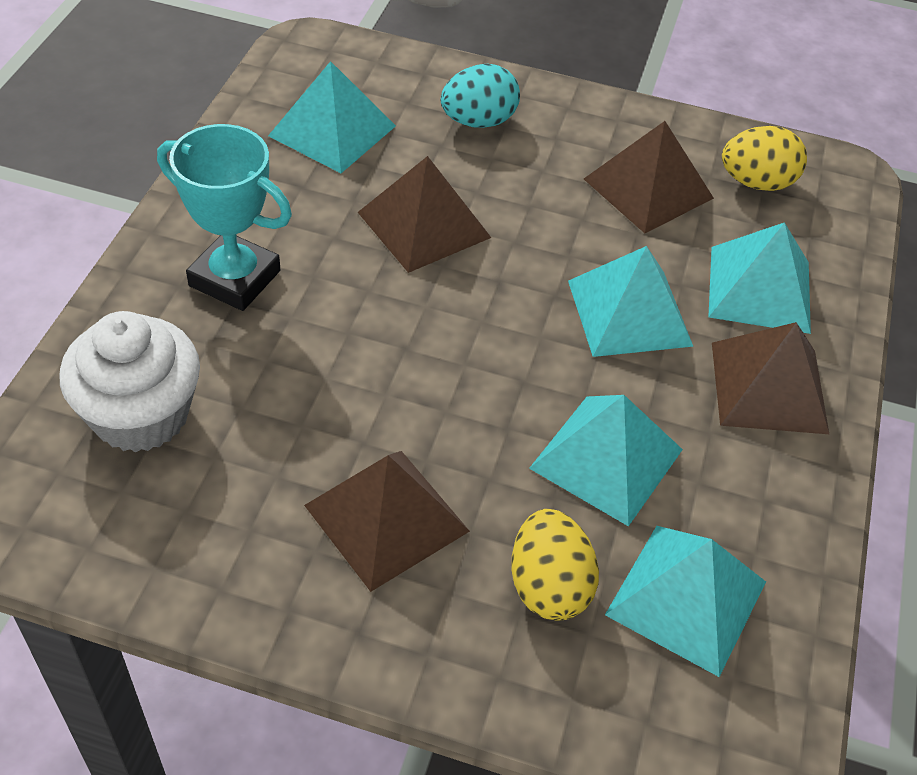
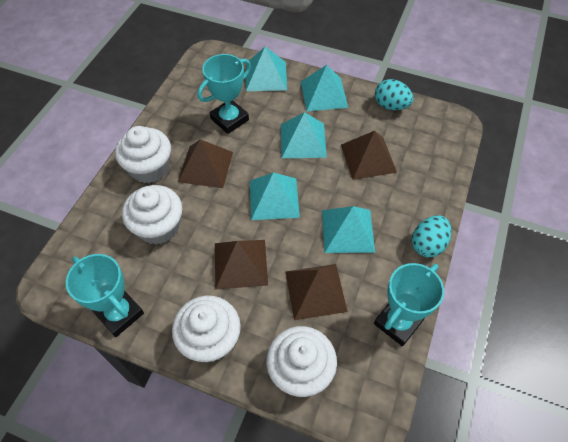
turquoise egg: [441,64,520,128] = 1 -> [375,79,413,110] [412,215,451,257] = 2
turquoise trophy: [157,124,292,311] = 1 -> [66,254,144,337] [197,54,251,134] [374,263,444,346] = 3
white cupcake: [59,311,200,453] = 1 -> [115,126,171,183] [122,185,182,245] [172,296,241,362] [266,326,337,397] = 4
yellow egg: [511,509,599,621] [722,126,807,191] = 2 -> none = 0

